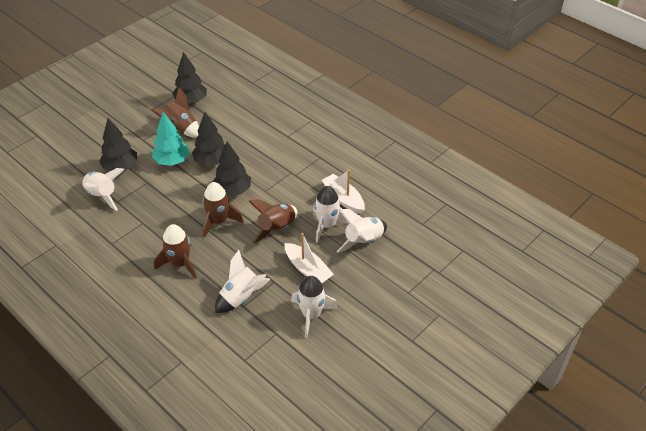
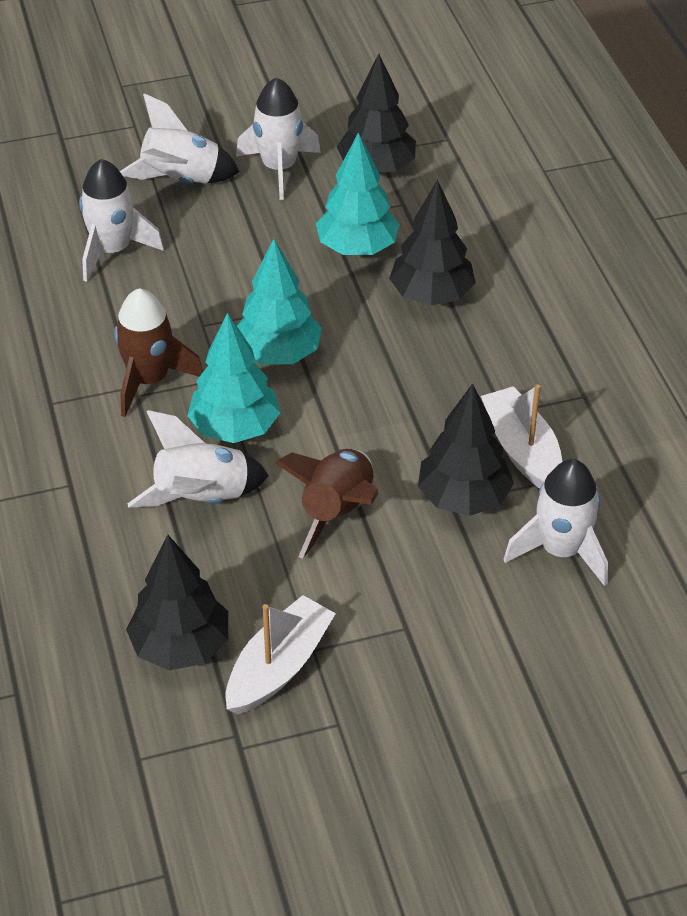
brown rocket: [151,87,199,138] [154,224,197,279] [203,182,244,238] [249,199,297,244] = 4 -> [114,288,203,417] [275,449,378,559] = 2
turquoise tree: [152,112,190,166] = 1 -> [187,313,280,443] [237,239,322,365] [316,133,400,255] = 3

